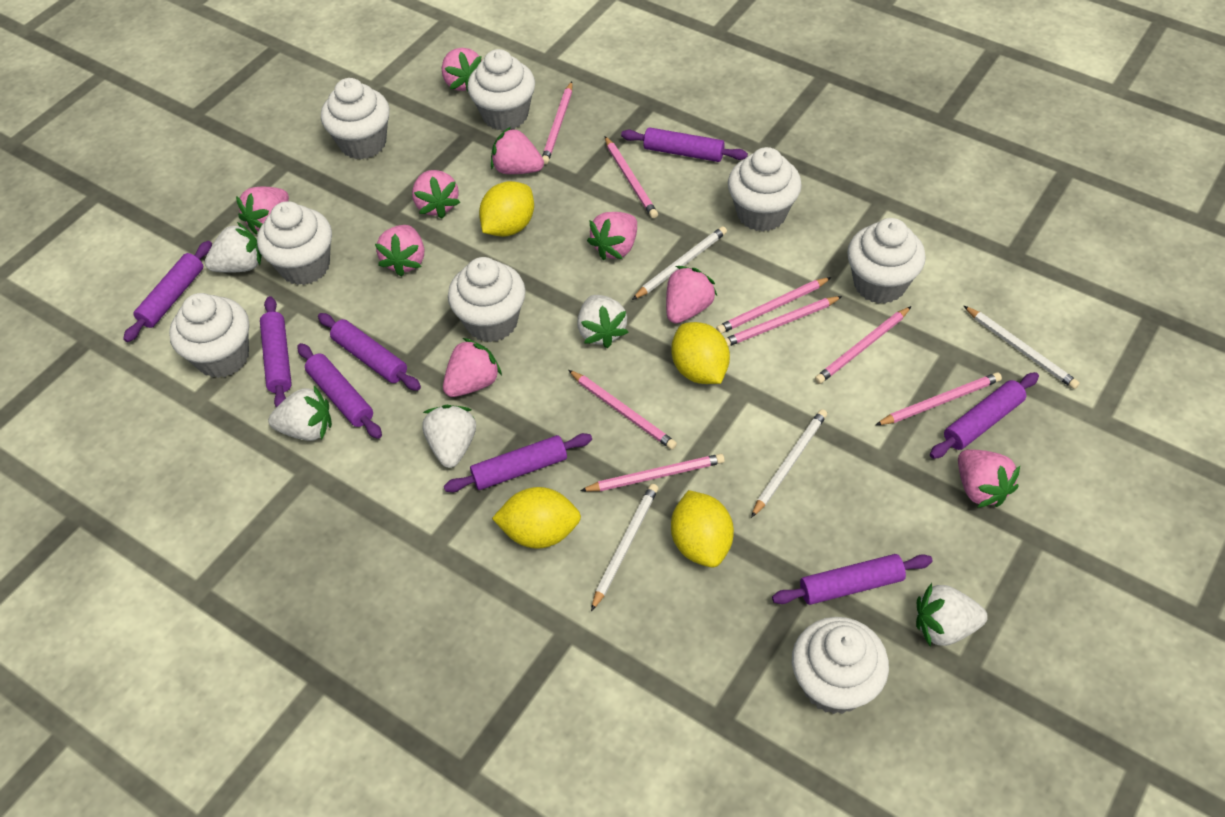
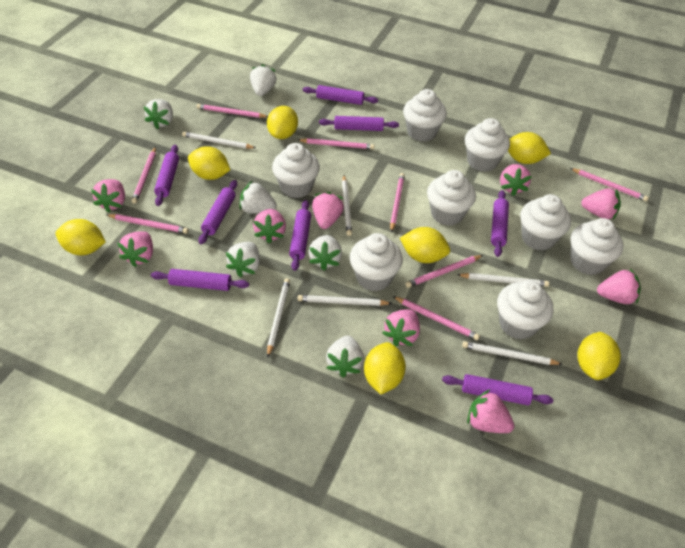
white pencil: [591,484,658,611] [632,226,727,300] [751,409,827,518] [964,306,1079,389] = 4 -> [182,132,256,149] [267,278,290,357] [298,295,392,306] [342,175,352,236] [457,273,549,287] [462,341,562,365] = 6
white strawberry: [205,222,262,273] [268,386,332,441] [423,405,476,468] [577,295,628,348] [916,583,988,647] = 5 -> [143,99,173,129] [226,242,260,278] [240,181,277,213] [250,64,277,96] [308,235,342,271] [326,336,364,377] = 6
yellow lemon: [479,181,534,237] [492,487,581,549] [671,322,730,384] [671,490,734,568] = 4 -> [56,219,106,255] [188,146,230,180] [267,106,298,139] [364,342,406,394] [400,227,450,263] [508,132,551,164] [578,332,621,380] = 7

